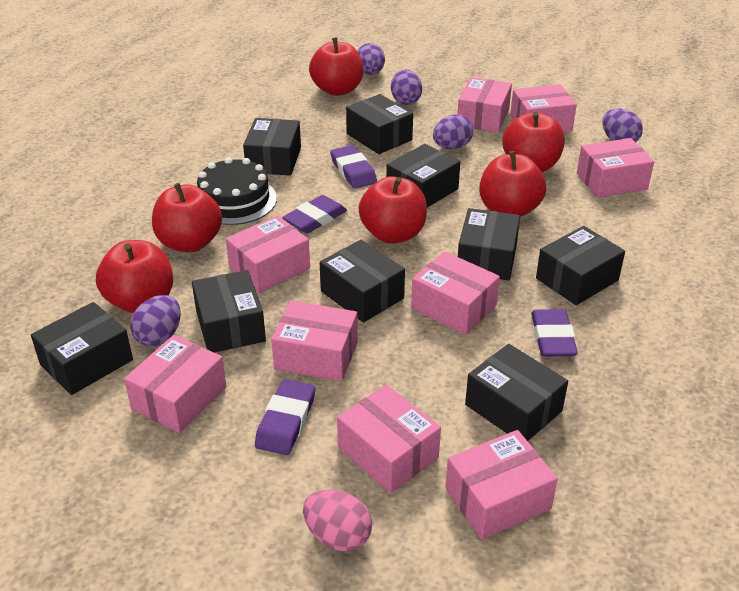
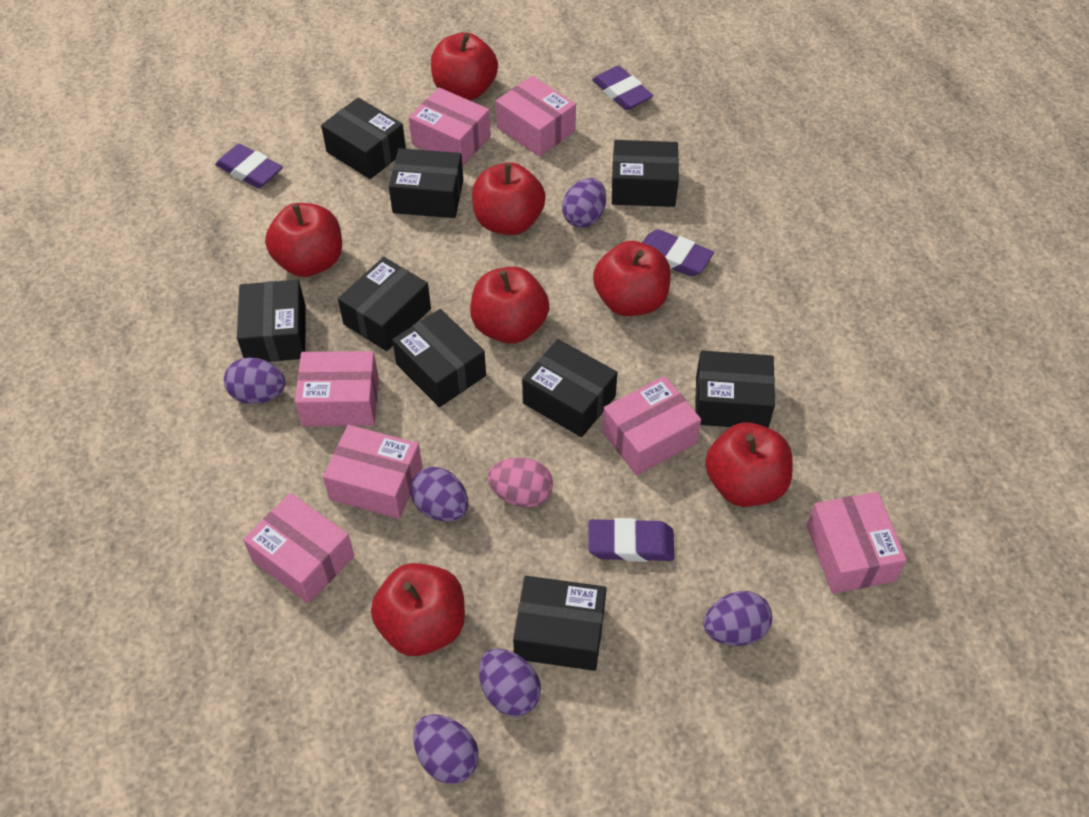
black cake: [197,157,277,225] = 1 -> none = 0
pink box: [124,335,226,433] [226,215,310,293] [271,301,358,381] [337,385,441,493] [411,251,500,335] [445,430,558,540] [457,77,512,133] [510,84,577,132] [577,138,654,198] = 9 -> [243,493,354,604] [295,351,379,426] [323,425,422,519] [409,87,491,166] [496,76,576,157] [602,376,701,476] [807,492,907,594] = 7
purple egg: [130,295,180,346] [357,43,385,75] [391,69,422,105] [433,114,473,149] [602,108,643,142] = 5 -> [224,357,285,404] [410,467,468,522] [413,714,479,784] [479,649,541,717] [562,178,606,228] [704,591,772,646] = 6
red apple: [96,240,173,313] [152,183,222,252] [309,37,363,96] [359,176,427,244] [479,151,546,217] [502,112,565,172] = 6 -> [265,203,342,277] [371,563,465,656] [431,32,498,100] [470,267,549,344] [472,162,546,235] [593,241,671,316] [705,422,793,507] = 7

